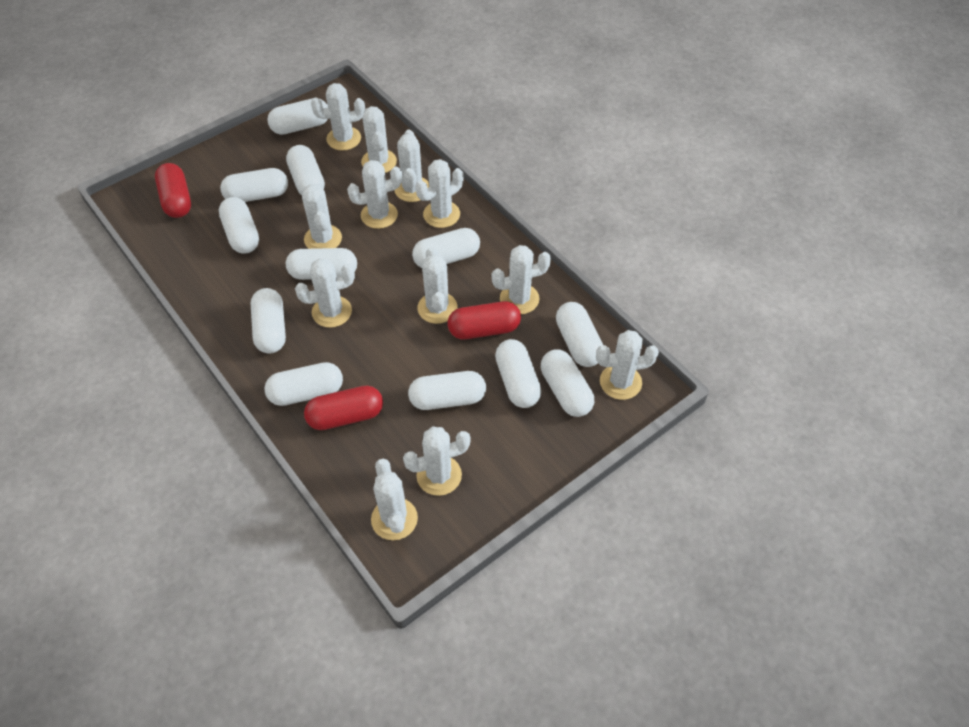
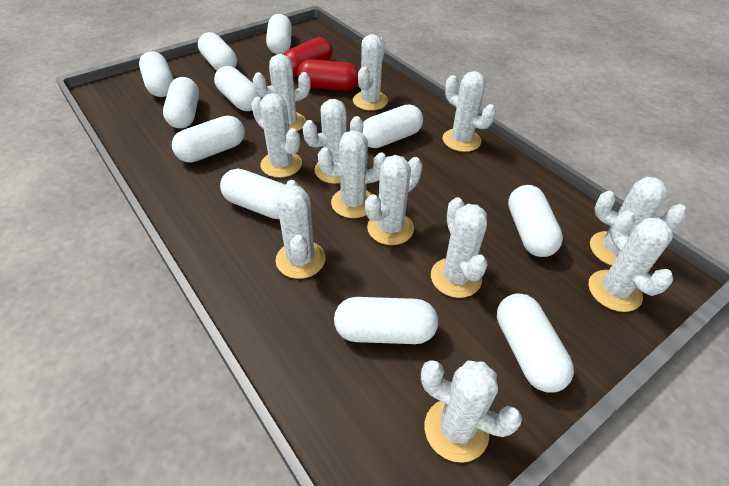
red capsule: [155,163,191,218] [304,385,383,430] [448,301,521,340] = 3 -> [284,37,332,76] [297,59,358,91] = 2
white capsule: [219,197,259,254] [220,168,288,202] [251,288,286,354] [264,362,343,406] [267,98,328,135] [286,145,325,195] [286,248,357,280] [408,371,486,410] [412,228,480,268] [495,339,541,408] [541,349,594,417] [556,302,603,367] = 12 -> [139,51,174,97] [163,77,199,129] [172,116,245,163] [198,32,237,71] [214,66,261,111] [220,168,285,219] [266,14,292,54] [334,297,438,344] [363,105,423,148] [497,293,574,393] [508,185,563,257] = 11

